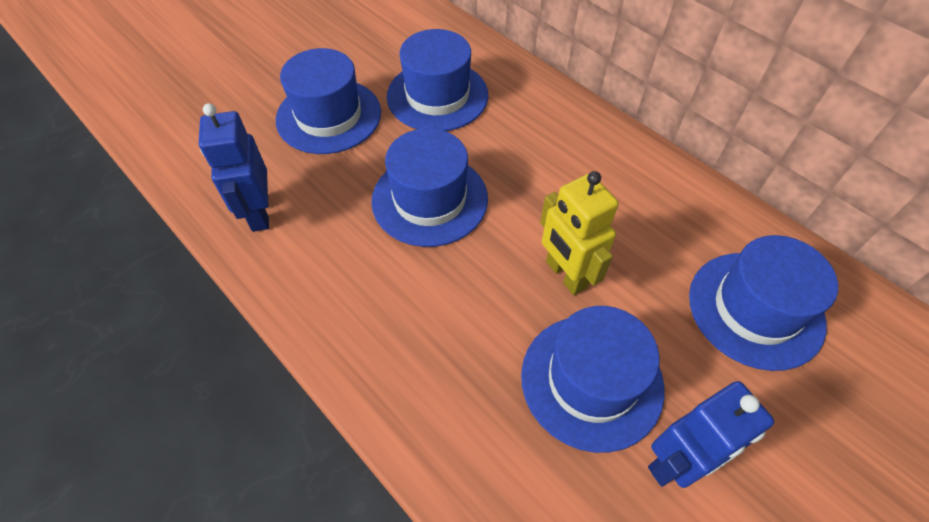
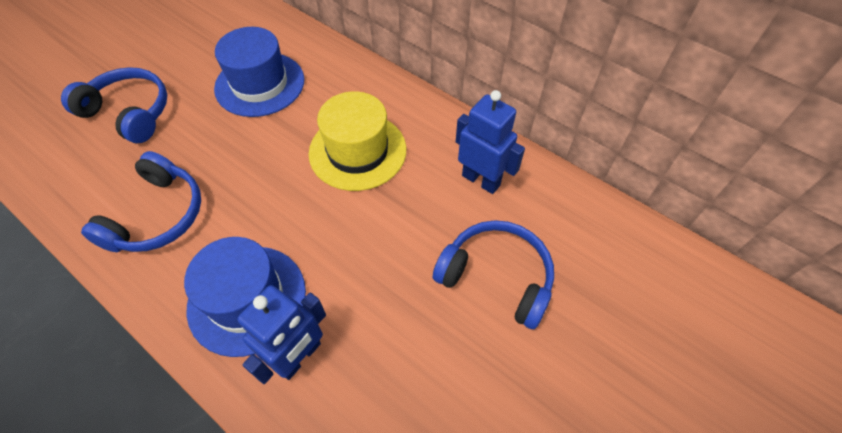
blue hat: [276,48,381,154] [371,128,488,247] [387,29,488,131] [521,306,665,453] [689,235,838,371] = 5 -> [184,237,306,357] [214,27,304,117] = 2
blue headphones: none = 0 -> [61,67,167,143] [81,151,201,252] [433,220,554,329] = 3
yellow hat: none = 0 -> [309,91,406,191] = 1
yellow robot: [540,171,619,295] = 1 -> none = 0

